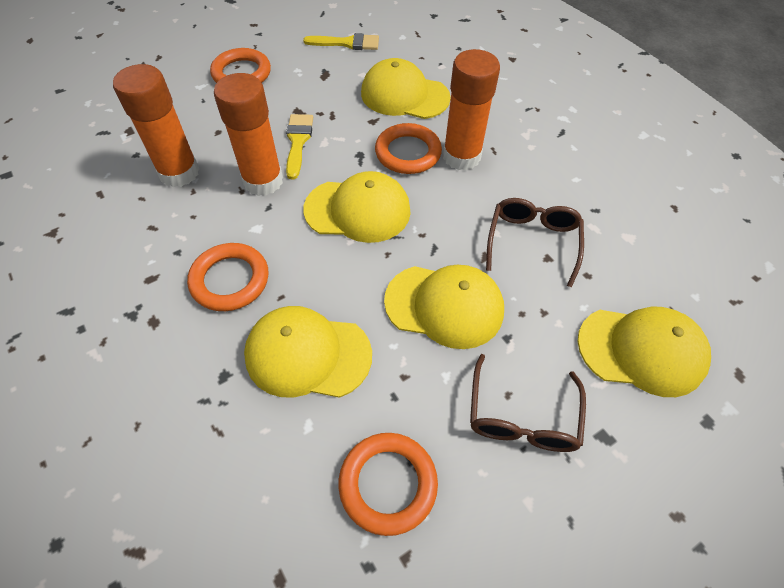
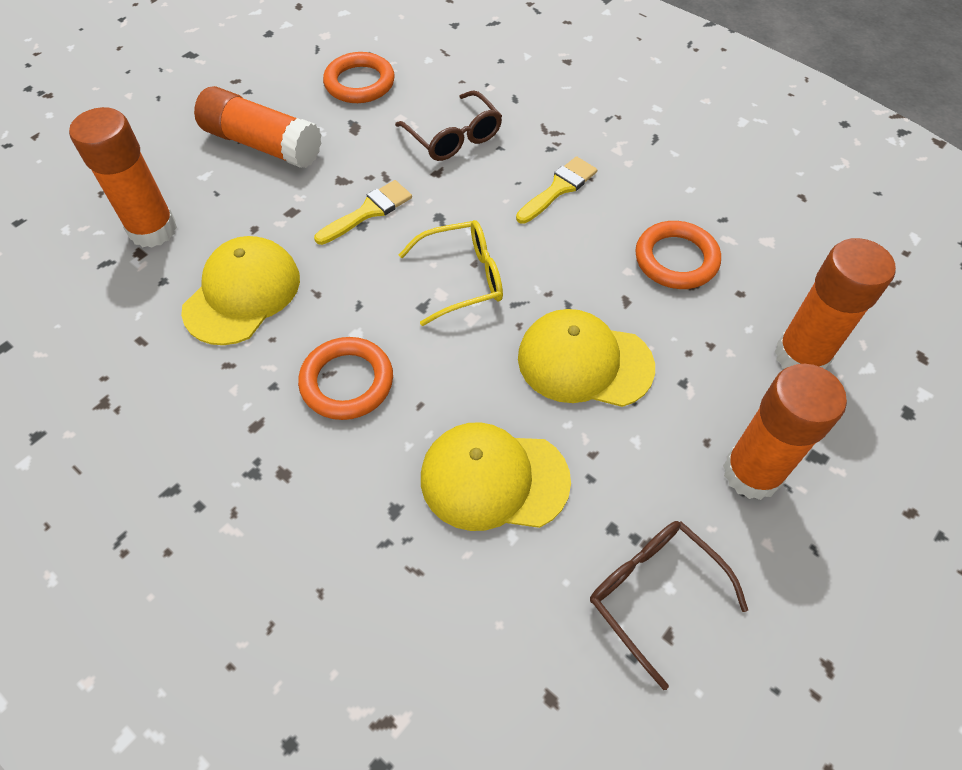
orange glue stick: [113,64,199,187] [214,73,283,196] [443,49,500,170] = 3 -> [69,107,177,248] [194,86,321,168] [723,364,847,500] [774,238,896,369] = 4
orange ring: [187,243,269,311] [210,48,271,83] [339,433,438,536] [375,123,442,174] = 4 -> [298,337,393,420] [323,52,395,103] [635,221,721,289] = 3
yellow cap: [244,306,372,398] [303,171,411,243] [361,58,451,119] [384,265,504,349] [577,307,711,397] = 5 -> [181,236,300,345] [421,422,571,531] [518,309,655,407] = 3
yellow glasses: none = 0 -> [399,220,503,326] = 1

